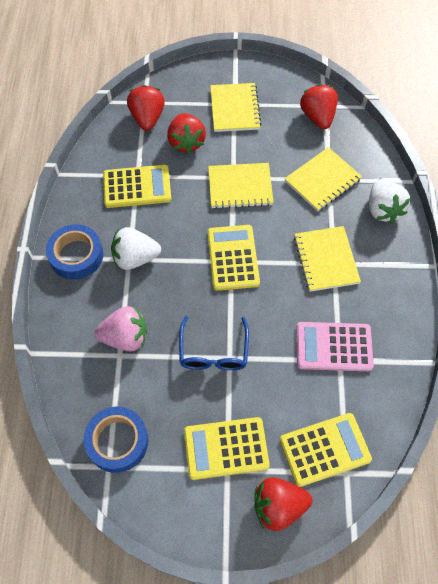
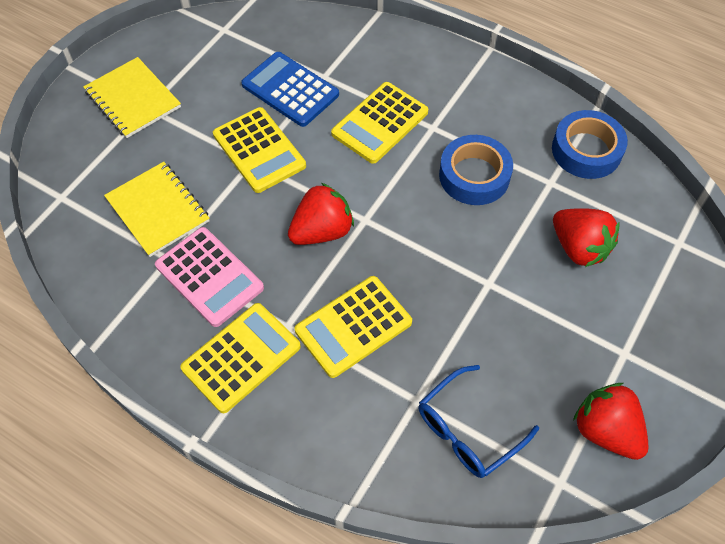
blue calculator: none = 0 -> [241,52,339,127] = 1
pink strawberry: [94,306,147,351] = 1 -> none = 0
red strawberry: [127,85,165,131] [167,113,206,154] [254,477,313,531] [300,84,338,129] = 4 -> [288,183,354,245] [553,208,619,267] [573,383,649,460] = 3
white strawberry: [111,227,161,270] [369,180,411,223] = 2 -> none = 0
yellow notebook: [208,163,274,209] [210,83,261,132] [285,147,362,211] [294,226,361,292] = 4 -> [83,57,181,138] [104,162,210,257] = 2

